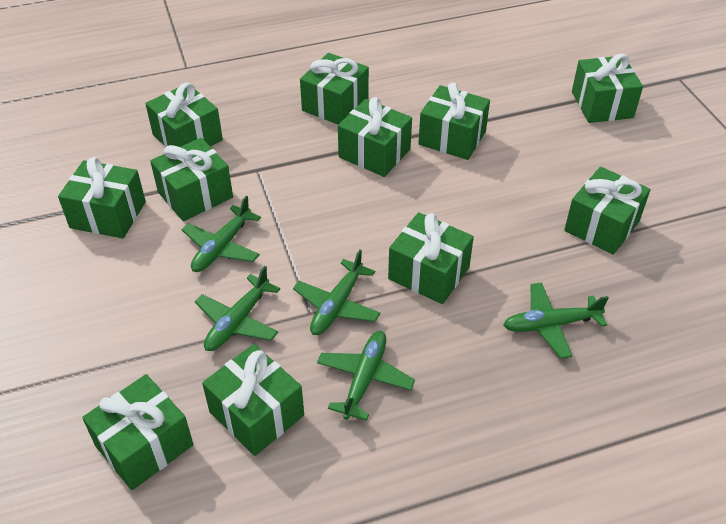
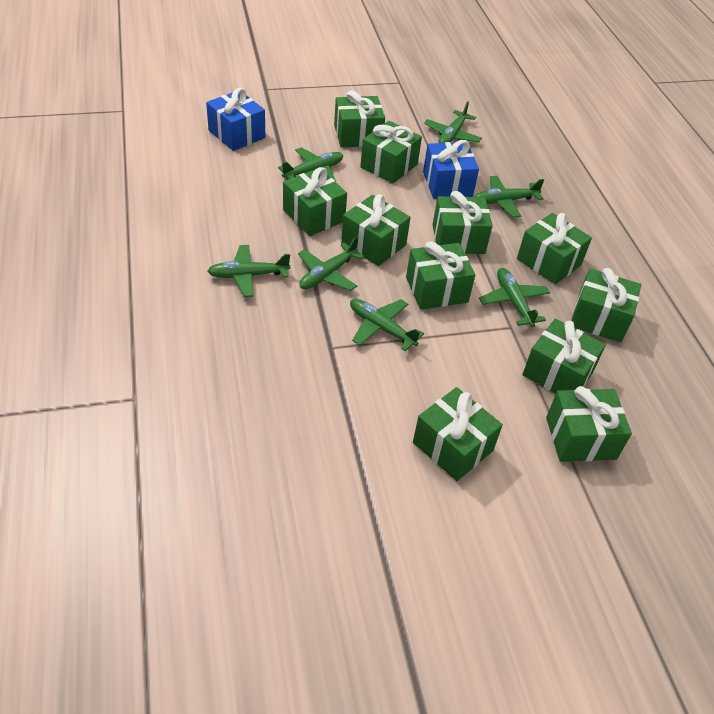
blue gift: none = 0 -> [206,88,265,151] [423,140,479,199] = 2
green plane: [182,196,261,272] [195,266,280,351] [293,250,381,335] [317,331,415,421] [504,282,609,359] = 5 -> [207,245,290,297] [278,147,343,182] [298,236,365,291] [350,299,424,351] [424,102,482,143] [475,176,544,218] [479,268,550,327] = 7

